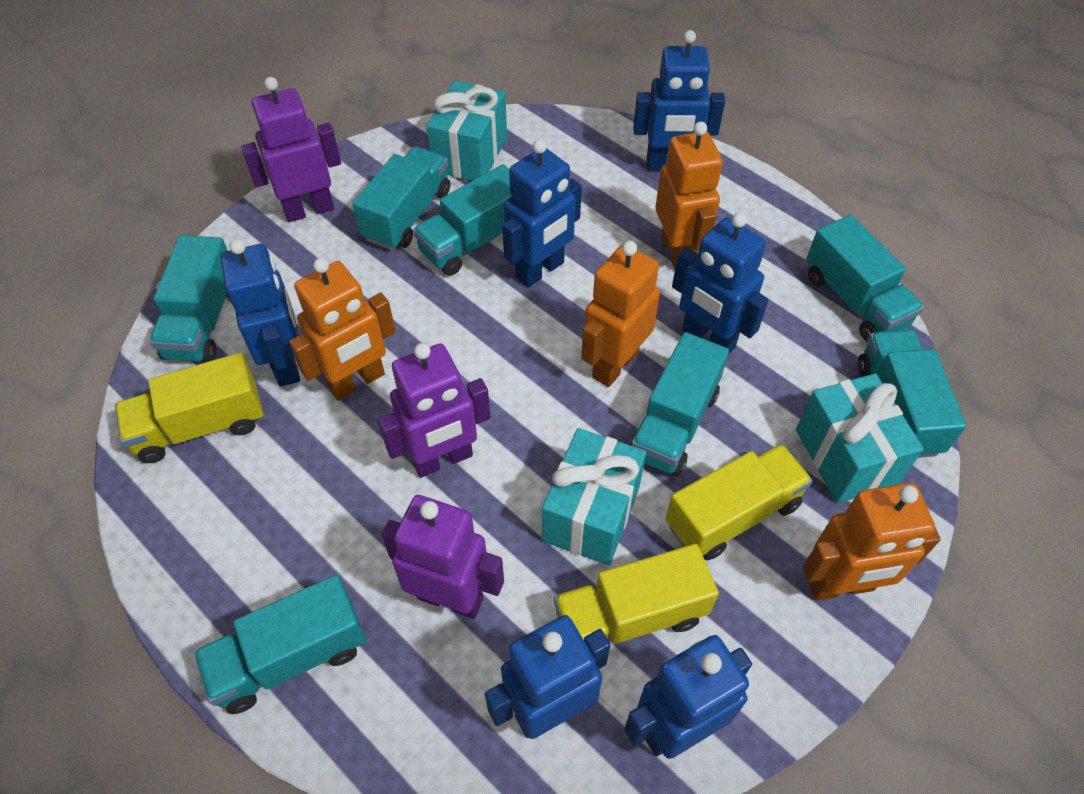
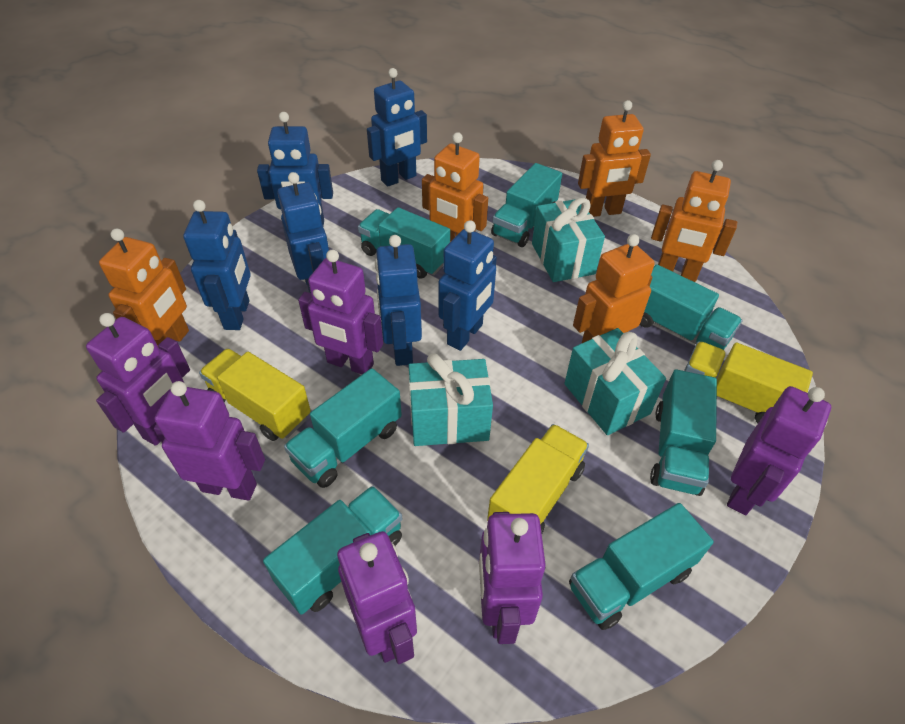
orange robot: [289,258,396,401] [581,241,660,387] [655,122,723,269] [803,483,941,601] = 4 -> [99,228,189,348] [422,132,488,242] [573,234,655,344] [578,100,651,217] [651,160,737,282] = 5
purple robot: [241,77,341,222] [378,343,491,478] [382,495,504,619] = 3 -> [86,313,190,446] [154,381,265,501] [298,250,383,375] [337,531,417,664] [479,512,546,644] [727,386,831,515] = 6

